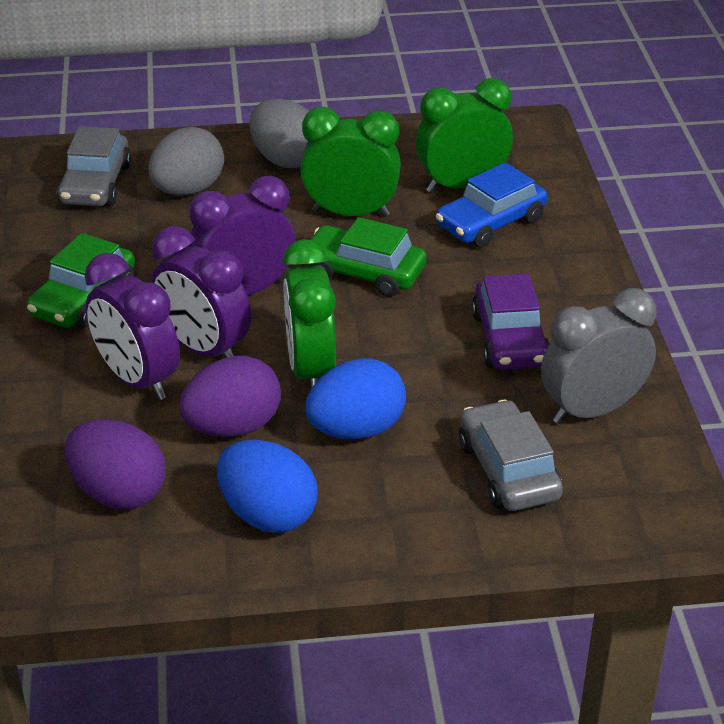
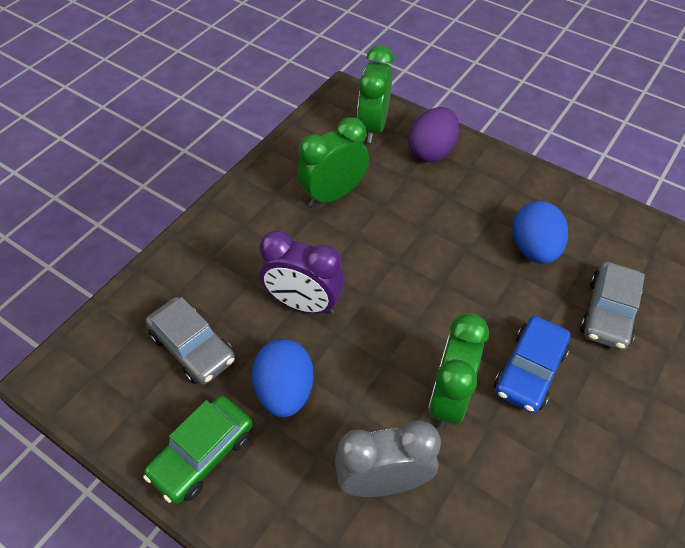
green car: [27,233,135,329] [307,217,427,297] = 2 -> [143,396,253,504] = 1
grey egg: [148,127,224,196] [250,99,309,168] = 2 -> none = 0
purple car: [472,274,550,370] = 1 -> none = 0
purple clock: [85,253,180,400] [151,226,252,358] [189,176,295,295] = 3 -> [259,230,345,314] = 1
purple egg: [64,419,166,509] [179,356,281,437] = 2 -> [408,107,459,162] = 1

